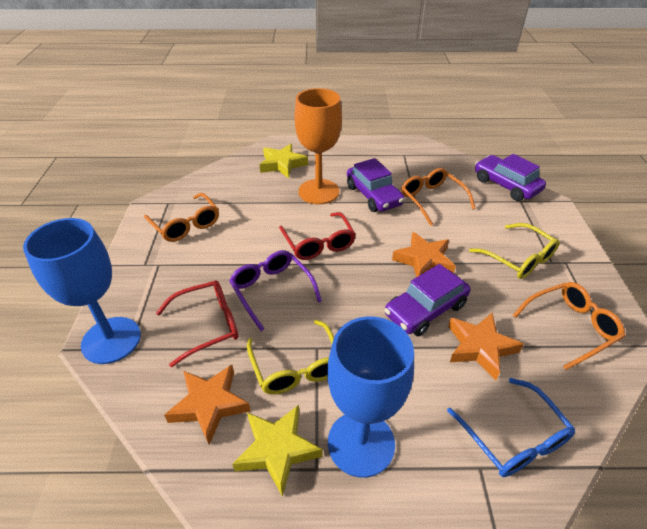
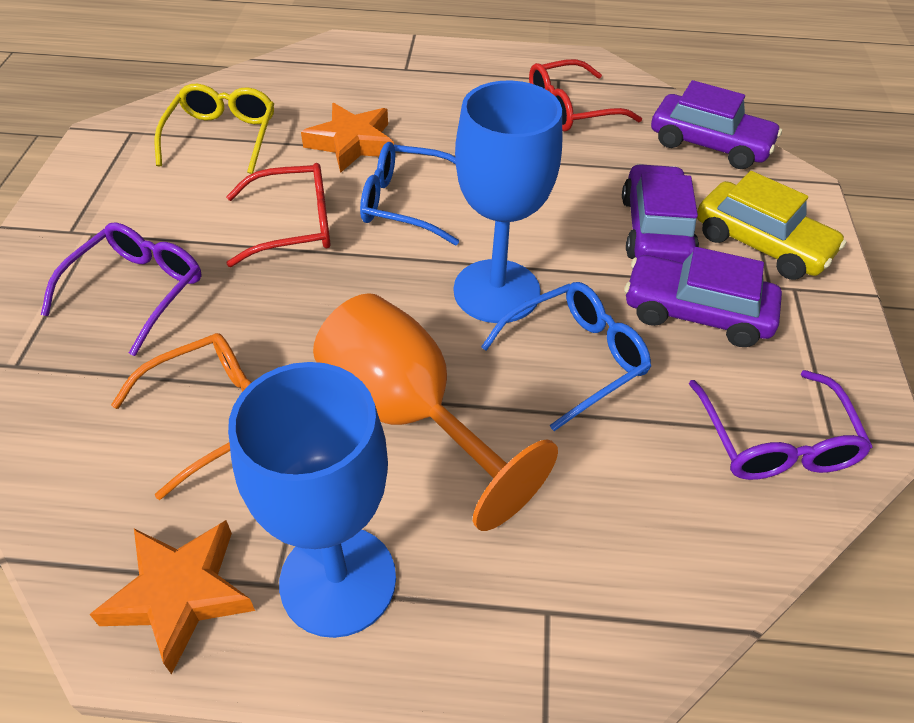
blue glasses: [447,378,576,477] = 1 -> [360,142,459,246] [481,282,651,431] = 2
orange glasses: [144,193,219,242] [401,168,476,226] [512,282,625,370] = 3 -> [111,333,252,500] = 1
orange star: [164,365,251,445] [392,232,456,277] [448,313,524,380] = 3 -> [89,520,255,674] [301,103,394,173] = 2
purple glasses: [229,250,322,331] = 1 -> [41,223,202,356] [689,370,872,480] = 2
yellow car: none = 0 -> [697,171,846,280] = 1
yellow glasses: [247,320,334,395] [469,223,560,279] = 2 -> [154,84,274,174] = 1
yellow star: [232,405,323,497] [260,144,308,178] = 2 -> none = 0

